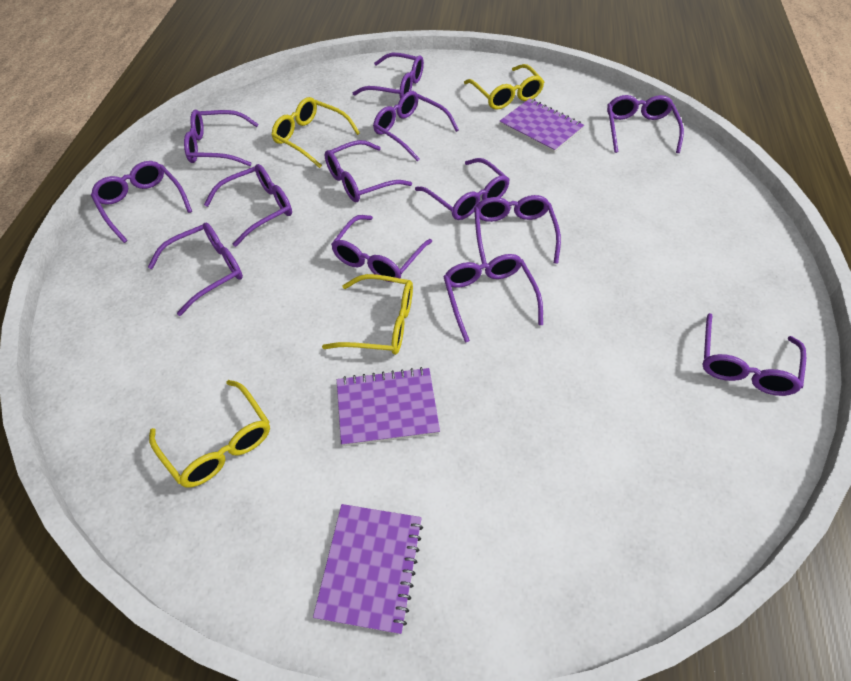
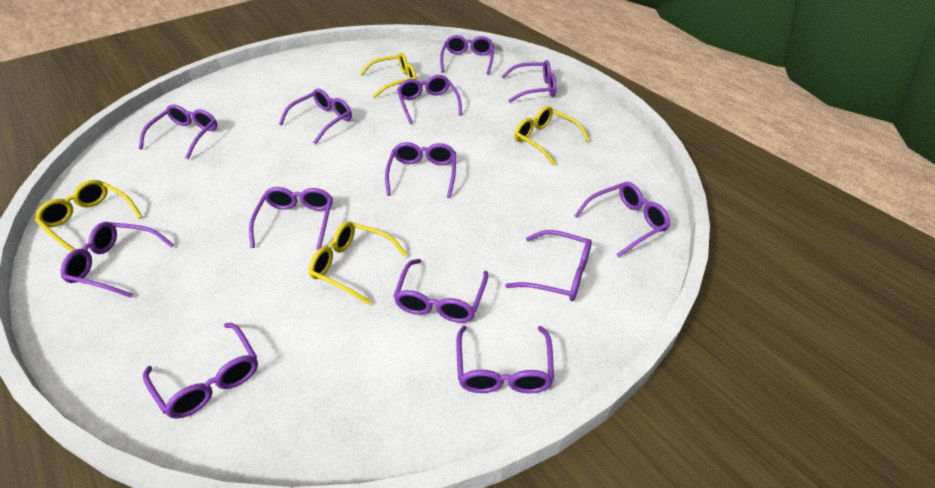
purple notebook: [313,504,423,634] [337,367,440,446] [499,98,584,153] = 3 -> none = 0

